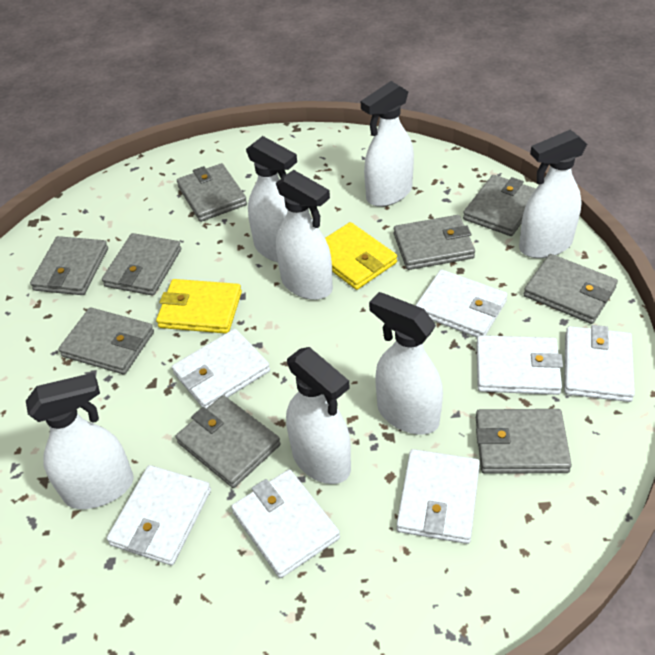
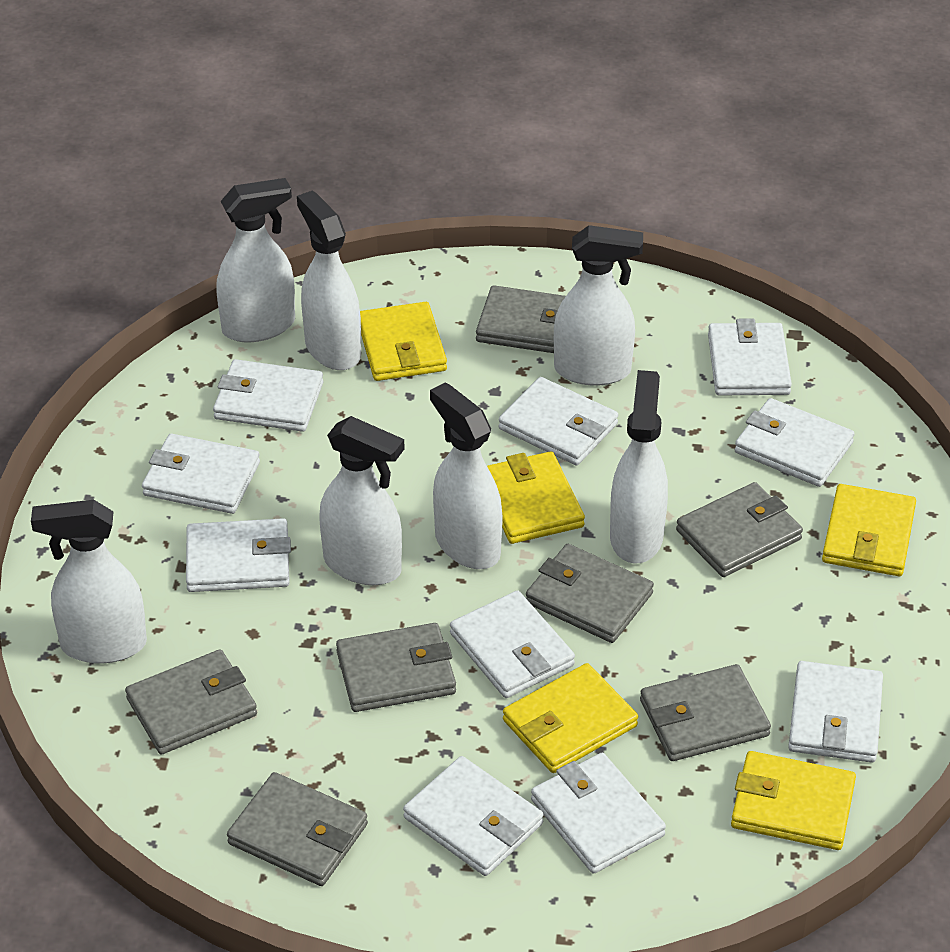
grey wallet: [30,236,108,295] [58,308,154,374] [102,233,181,296] [176,395,281,488] [177,163,247,222] [394,215,475,270] [463,175,536,236] [476,409,572,474] [524,254,618,324] = 9 -> [125,650,257,755] [227,772,368,886] [336,623,456,712] [476,285,566,353] [526,544,654,643] [640,664,771,761] [676,482,803,577] = 7
white wallet: [107,465,211,565] [172,329,270,408] [231,469,340,578] [397,449,480,544] [415,269,508,337] [476,335,563,395] [564,325,635,402] = 7 -> [142,434,260,514] [186,518,291,592] [213,359,323,432] [403,756,544,876] [450,590,575,698] [498,377,618,466] [531,753,666,874] [708,318,792,396] [735,398,855,487] [788,661,883,763] = 10
yellow wallet: [156,279,242,334] [325,222,397,290] = 2 -> [360,302,447,381] [487,451,585,544] [503,663,638,773] [731,751,856,850] [822,484,916,576] = 5

